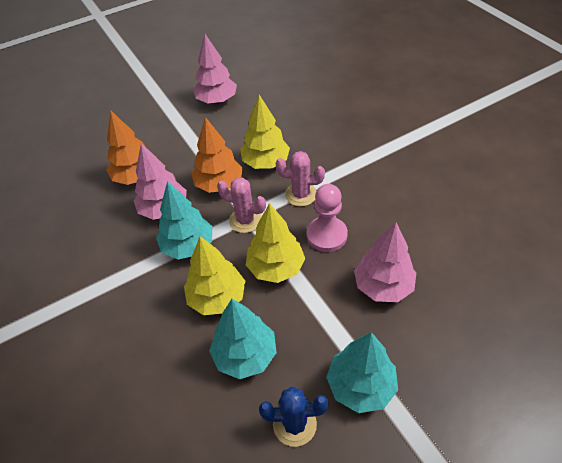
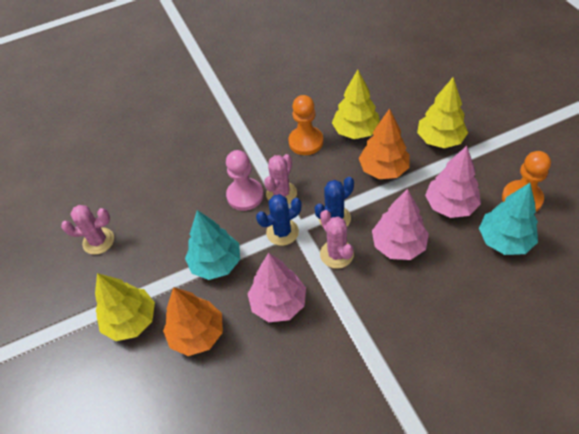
blue cactus: [259,386,328,447] = 1 -> [256,194,302,246] [315,177,354,227] = 2
orange pawn: none = 0 -> [288,95,323,155] [502,151,551,212] = 2
pink cactus: [217,177,266,233] [276,151,325,206] = 2 -> [61,205,114,255] [264,154,297,204] [320,210,354,269] = 3
turquoise tree: [156,181,212,260] [209,299,277,379] [326,332,398,413] = 3 -> [185,210,240,280] [479,183,538,255] = 2

